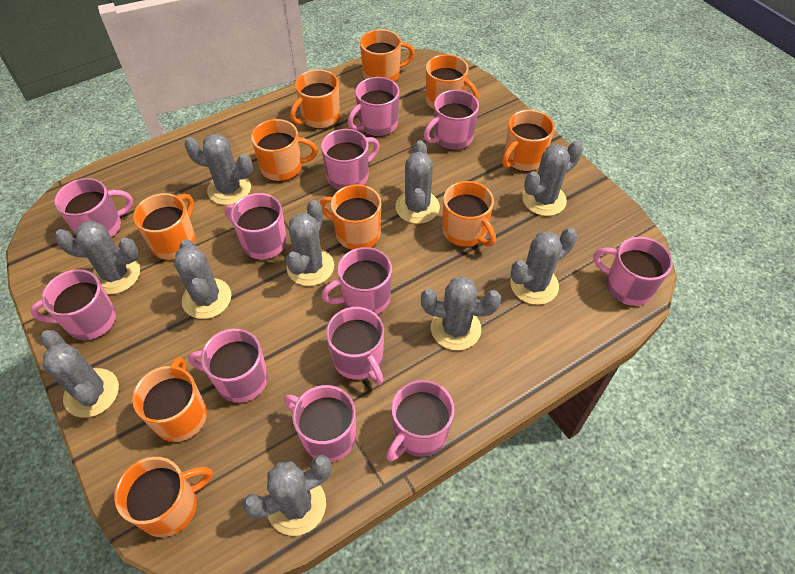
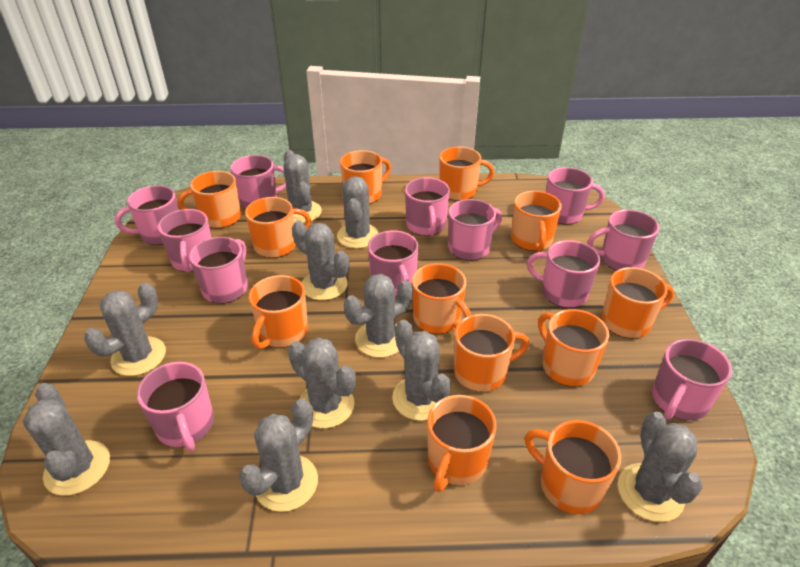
orange mug: [114,457,213,537] [132,357,207,442] [133,193,196,260] [251,119,318,181] [290,69,340,129] [320,184,381,250] [360,29,415,82] [426,54,478,110] [442,181,496,247] [502,110,555,171] = 10 -> [178,171,241,228] [245,197,311,258] [249,275,308,349] [340,150,391,204] [412,263,471,334] [427,395,496,492] [440,147,494,201] [454,314,529,392] [511,191,562,252] [525,420,621,514] [538,309,609,387] [601,267,674,339] = 12

